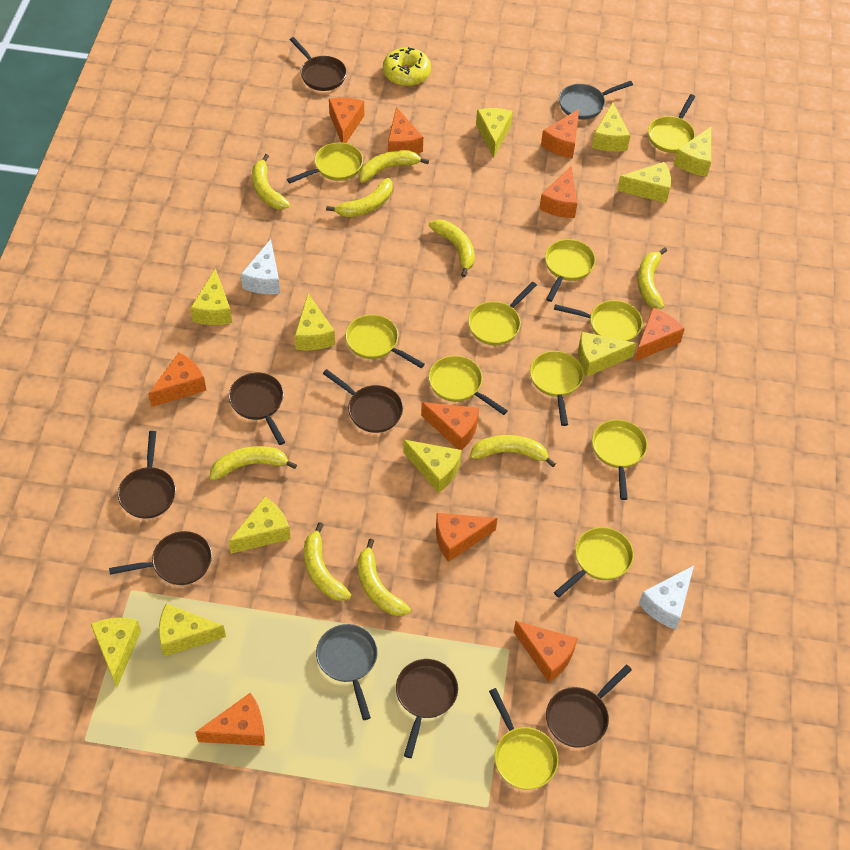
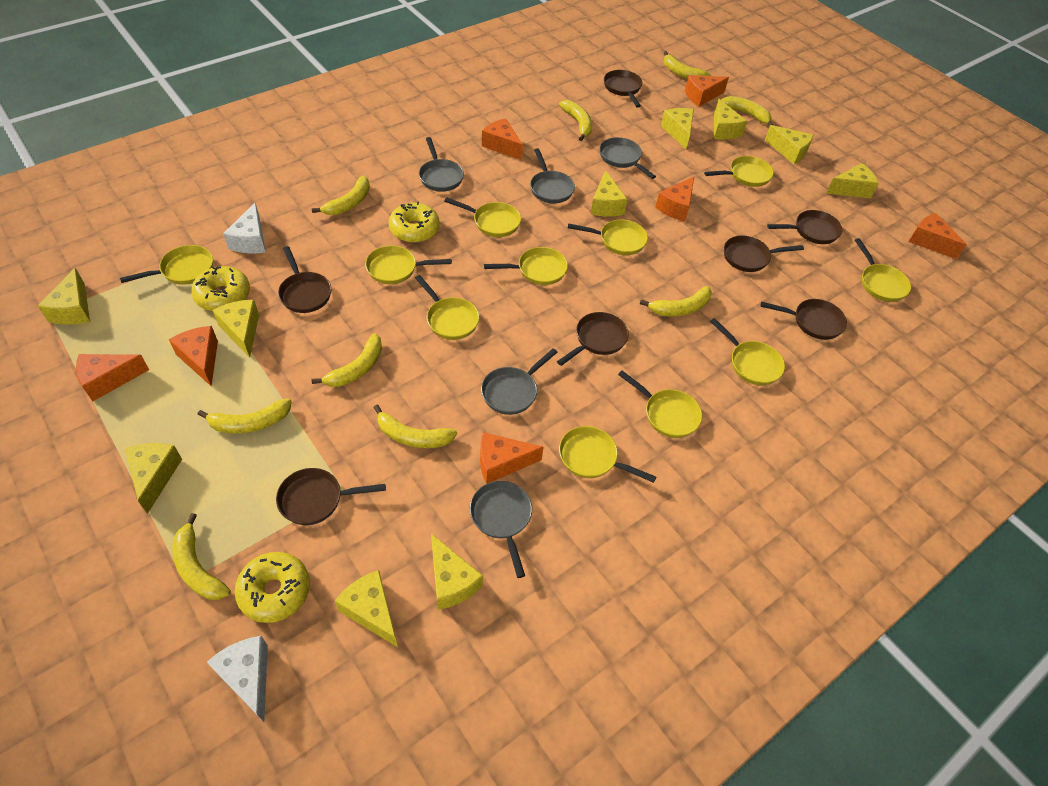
grey pan: [316,624,378,720] [559,81,633,120] = 2 -> [419,137,464,192] [470,481,532,578] [481,348,558,415] [530,148,575,203] [600,137,656,179] = 5
orange cheese: [148,353,207,407] [195,692,265,746] [329,98,364,143] [388,107,423,154] [421,402,479,450] [436,513,498,562] [513,621,578,682] [539,166,577,218] [541,109,579,158] [634,308,685,362] = 10 -> [76,354,149,402] [169,326,218,386] [480,432,544,484] [482,118,523,160] [655,177,694,221] [685,75,729,107] [909,213,967,259] = 7
yellow cheese: [91,618,141,688] [159,604,226,657] [190,268,232,325] [229,497,290,553] [295,294,335,350] [403,440,462,493] [476,108,513,158] [578,332,636,377] [592,102,630,152] [617,162,671,203] [674,127,711,177] = 11 -> [38,268,90,325] [125,443,182,514] [212,300,259,358] [335,570,398,647] [431,534,483,610] [591,170,628,217] [661,108,694,149] [714,99,747,139] [765,125,813,164] [826,163,879,198] = 10
yellow donut: [383,47,431,86] = 1 -> [191,266,250,311] [234,552,310,623] [389,201,440,243] = 3

